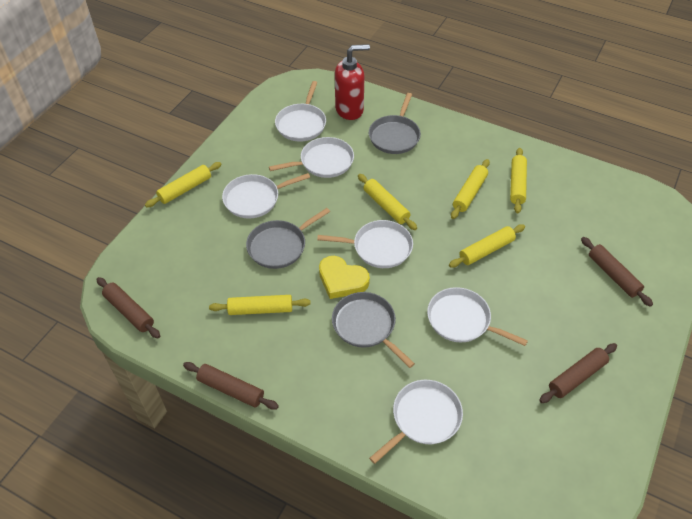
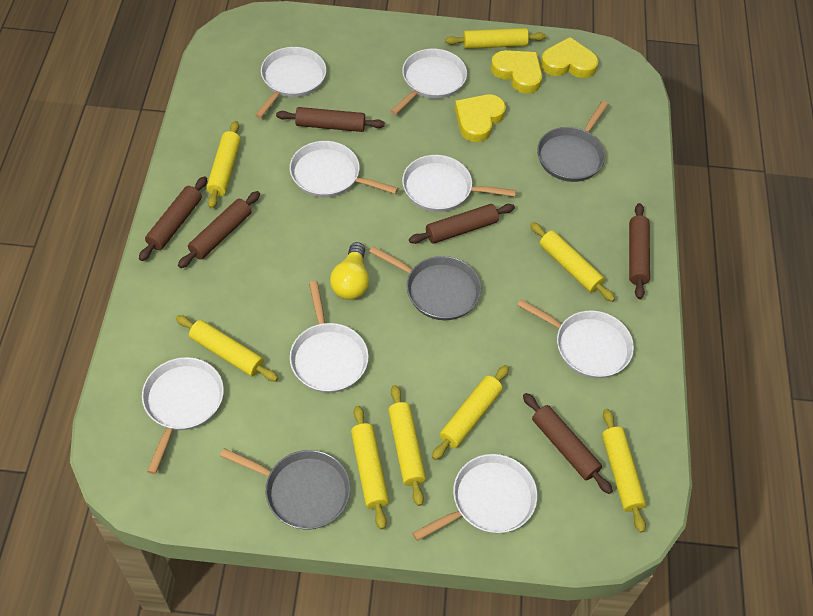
brown rolling pin: [96,277,160,338] [183,362,279,410] [539,343,617,403] [581,237,653,307] = 4 -> [139,176,207,261] [178,191,260,268] [276,107,385,132] [409,204,515,244] [523,393,613,494] [629,203,650,299] = 6
red soap dispenser: [335,44,370,120] = 1 -> none = 0
white pan: [222,173,310,219] [269,137,354,178] [275,81,326,142] [317,220,413,268] [369,380,463,464] [427,287,528,346] = 6 -> [142,357,224,474] [255,47,326,118] [290,141,398,197] [290,281,369,393] [391,49,467,115] [402,155,516,212] [412,454,537,541] [517,299,634,378] = 8
yellow heart: [319,256,370,299] = 1 -> [455,95,506,142] [491,50,542,94] [541,37,599,78] = 3
yellow light bulb: none = 0 -> [330,242,369,300] = 1
yellow rolling pin: [145,162,222,207] [209,295,311,315] [358,174,417,230] [449,224,525,268] [451,159,490,219] [510,148,527,214] = 6 -> [176,315,278,381] [206,121,241,209] [351,406,389,529] [388,385,426,506] [432,365,509,460] [445,28,546,49] [530,222,615,302] [602,409,646,533] = 8

